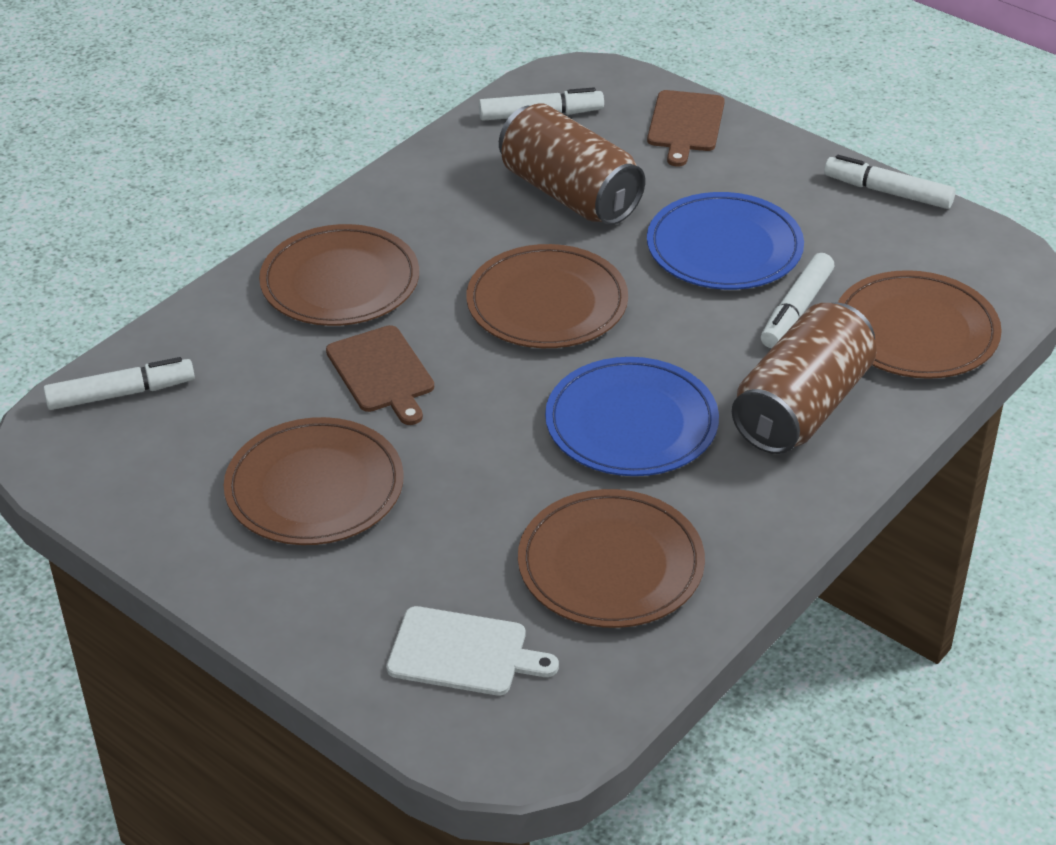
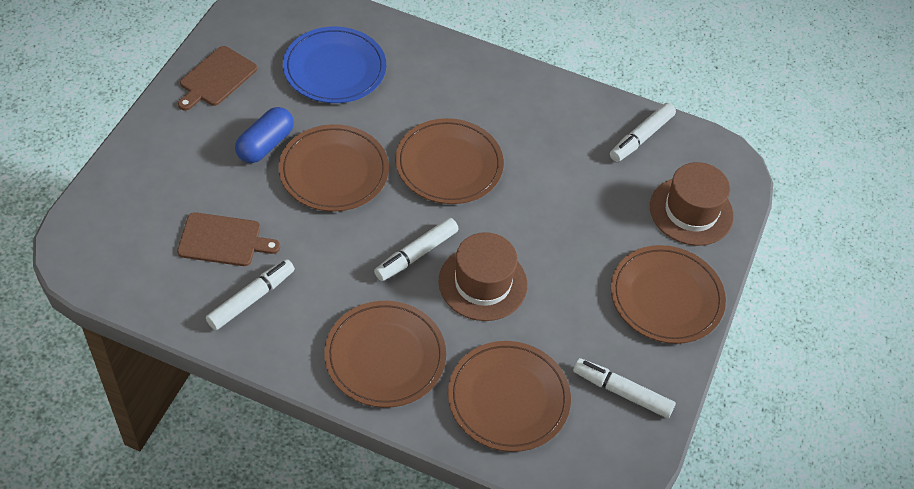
blue capsule: none = 0 -> [235,107,294,163] = 1
blue plate: [545,357,719,476] [647,192,804,290] = 2 -> [283,27,386,103] = 1
brown can: [499,103,645,225] [732,303,877,454] = 2 -> none = 0
brown hat: none = 0 -> [438,232,528,321] [650,162,734,246] = 2
white cutting board: [387,606,559,695] = 1 -> none = 0

